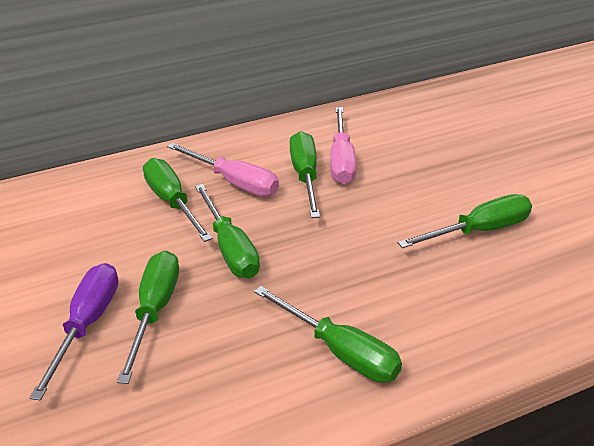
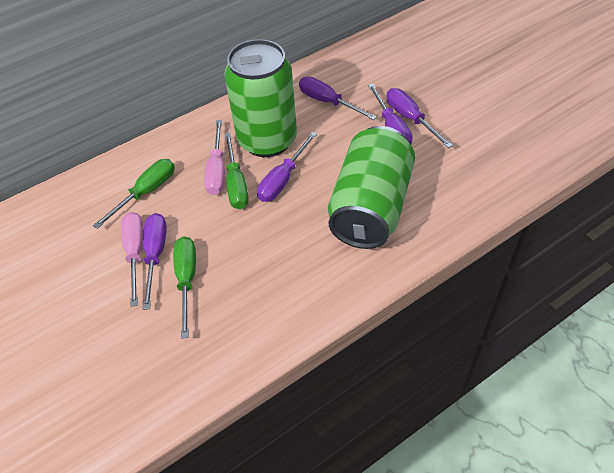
green can: none = 0 -> [224,39,297,157] [328,126,415,249] = 2
green screwdriver: [117,251,179,384] [143,158,213,242] [195,184,260,278] [254,286,402,383] [290,131,320,218] [398,194,532,248] = 6 -> [93,159,175,229] [173,236,196,339] [225,133,249,209] = 3
purple screwdriver: [30,263,118,401] = 1 -> [143,213,167,310] [257,132,317,202] [299,76,377,120] [368,83,413,144] [387,88,453,148] = 5

